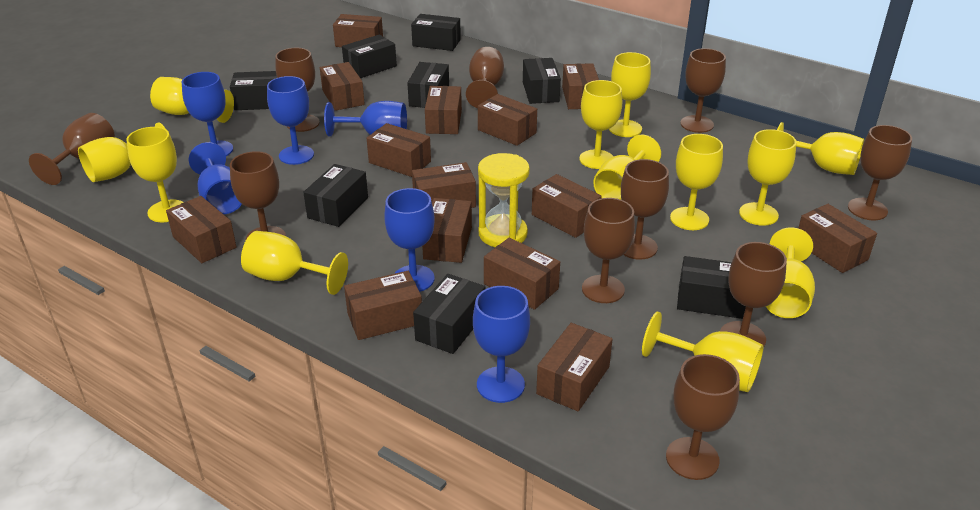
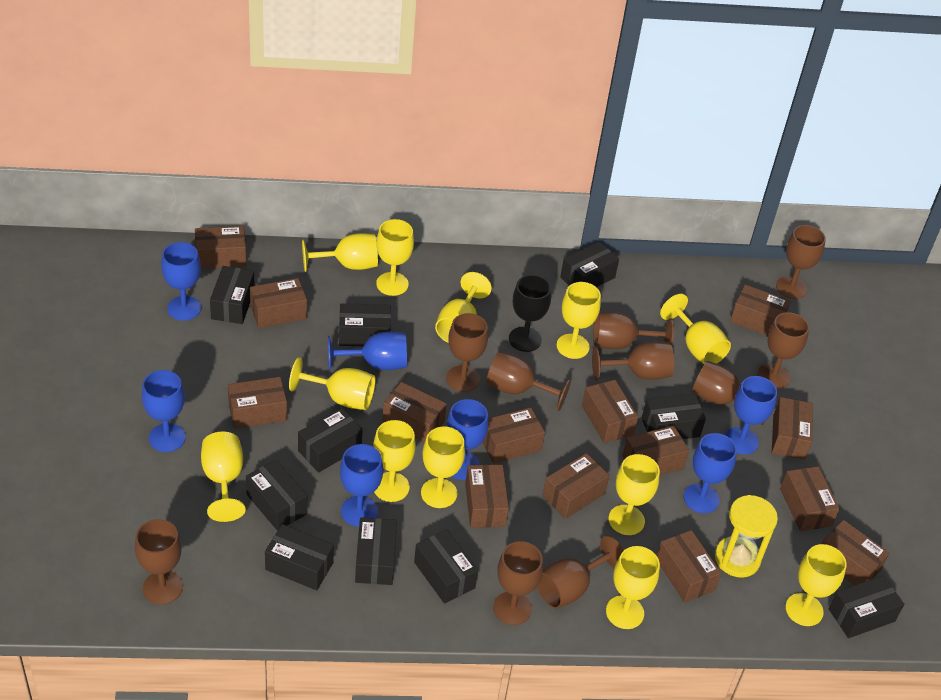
black box: [230,71,277,110] [303,164,368,227] [342,35,397,78] [407,62,449,108] [411,14,461,51] [413,274,485,354] [523,58,561,104] [677,256,746,319] = 8 -> [210,266,255,324] [246,460,308,531] [265,524,334,590] [298,408,363,473] [339,303,391,346] [355,517,397,585] [414,529,478,604] [560,241,619,287] [642,394,706,439] [829,575,904,638] = 10
black goblet: none = 0 -> [509,275,551,352] = 1
blue goblet: [182,72,233,156] [189,142,242,214] [267,76,314,165] [324,101,407,136] [384,188,435,292] [473,286,530,403] = 6 -> [142,370,186,452] [161,242,201,321] [328,332,407,370] [340,444,383,527] [447,399,489,480] [684,433,737,513] [725,376,777,454] = 7

